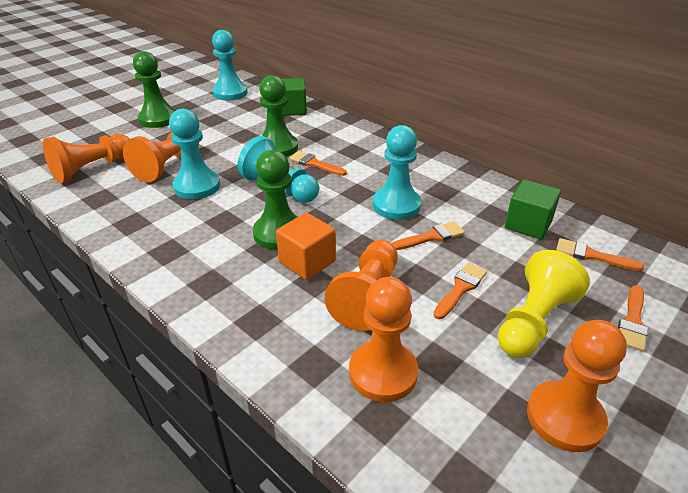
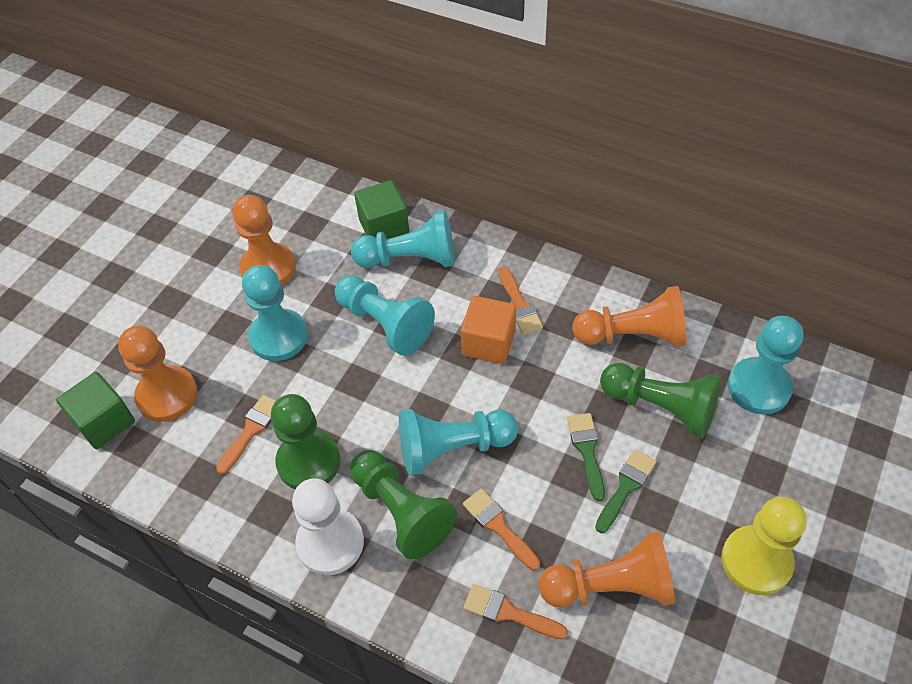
green brush: none = 0 -> [567,413,605,501] [595,449,657,533] = 2
orange brush: [289,151,347,176] [392,221,465,250] [434,262,487,319] [556,238,644,271] [618,285,648,352] = 5 -> [216,395,276,475] [463,489,540,570] [463,584,568,639] [499,267,543,335] = 4
orange pawn: [43,134,130,184] [123,132,199,182] [325,240,398,331] [349,277,418,402] [527,320,627,452] = 5 -> [118,326,198,422] [232,195,296,285] [539,531,675,608] [572,286,686,347] = 4
turquoise pawn: [169,109,220,199] [212,30,248,101] [237,136,319,203] [373,125,421,220] = 4 -> [242,265,308,361] [335,275,435,356] [351,210,455,268] [399,409,518,475] [728,316,803,415] = 5
white pawn: none = 0 -> [292,478,364,575] = 1

